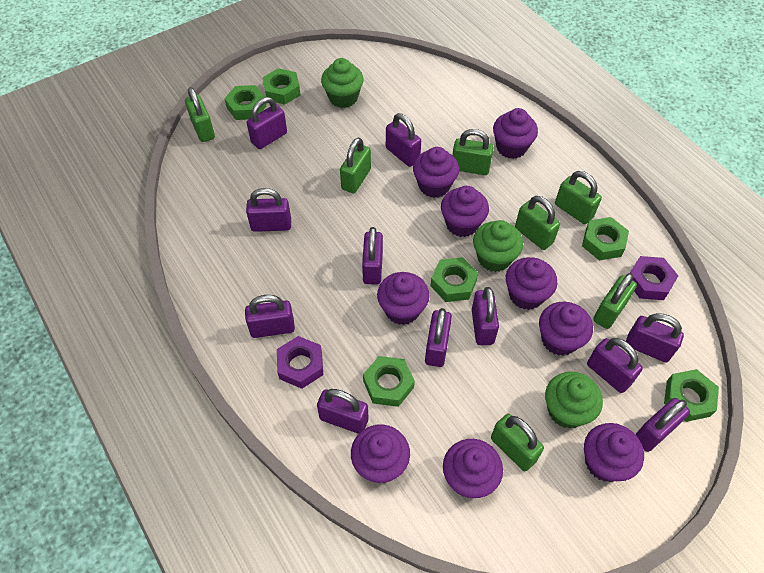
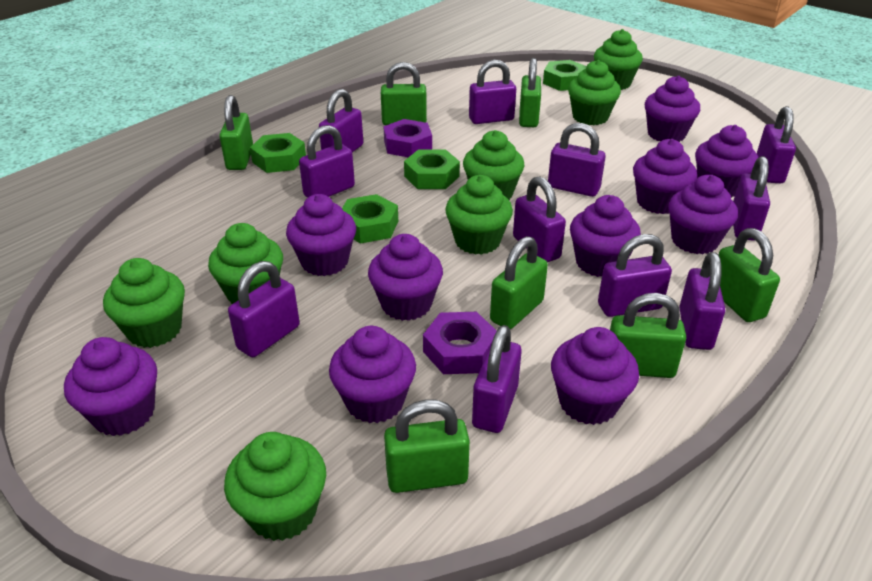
green cupcake: [321,58,364,108] [473,220,523,272] [545,372,603,429] = 3 -> [103,258,185,348] [208,223,283,304] [224,432,326,541] [445,175,513,255] [463,130,525,200] [568,60,621,125] [594,29,643,90] = 7
green nut: [224,85,266,120] [263,68,301,104] [363,356,415,407] [431,257,478,302] [582,217,629,261] [664,369,719,422] = 6 -> [250,133,306,173] [342,194,398,244] [404,149,460,189] [543,60,587,91] = 4
purple cupcake: [351,424,410,483] [377,272,429,325] [413,147,459,198] [441,186,489,237] [443,439,503,498] [493,108,538,159] [506,257,557,310] [539,302,593,356] [584,423,644,482] = 9 -> [64,337,157,436] [286,194,356,276] [329,326,416,423] [368,234,443,321] [551,327,639,425] [570,195,641,277] [633,139,697,214] [645,76,700,142] [668,175,738,254] [695,125,758,198] = 10

